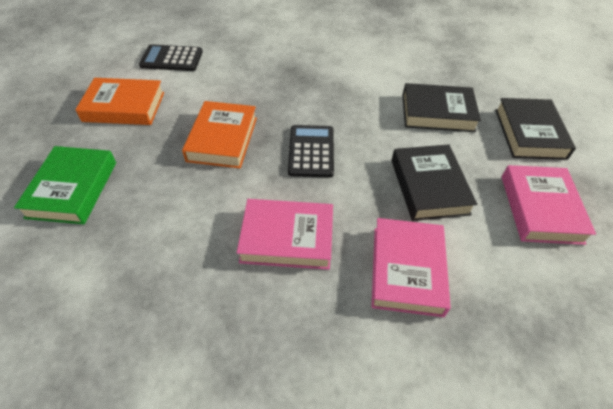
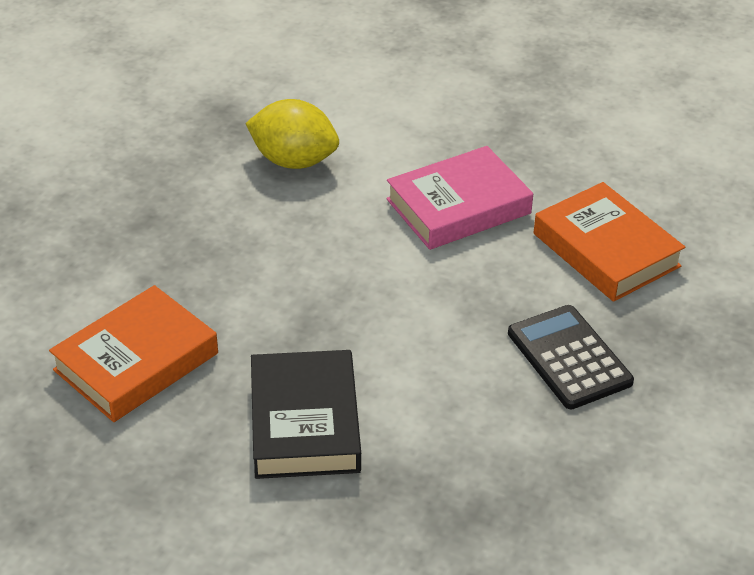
black book: [391,145,477,221] [402,83,481,132] [495,98,576,160] = 3 -> [251,350,361,479] = 1
black calculator: [139,44,203,71] [288,125,334,177] = 2 -> [508,305,634,410] = 1
green book: [14,146,116,224] = 1 -> none = 0
pink book: [237,199,333,270] [372,218,451,317] [502,165,596,245] = 3 -> [386,146,533,250] = 1
yellow lemon: none = 0 -> [245,99,339,169] = 1

